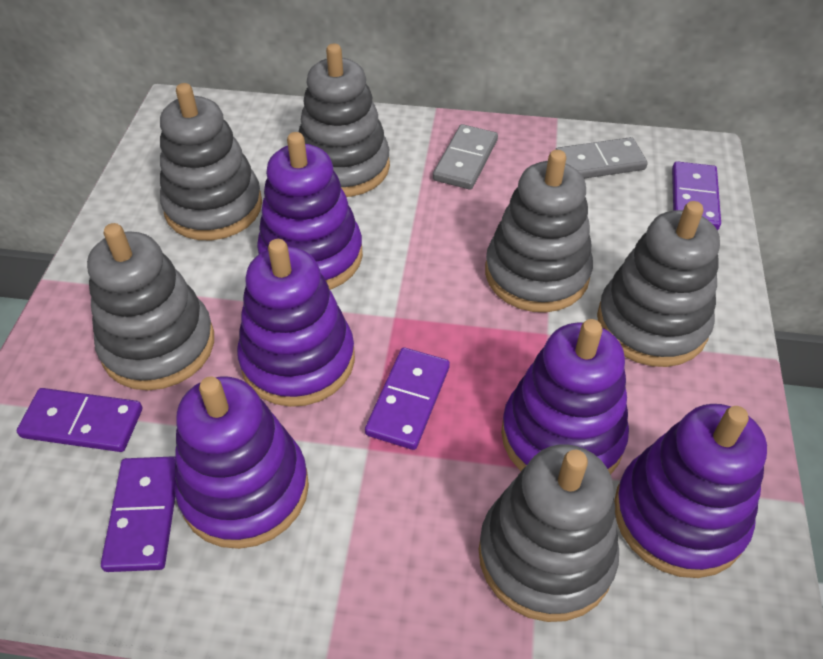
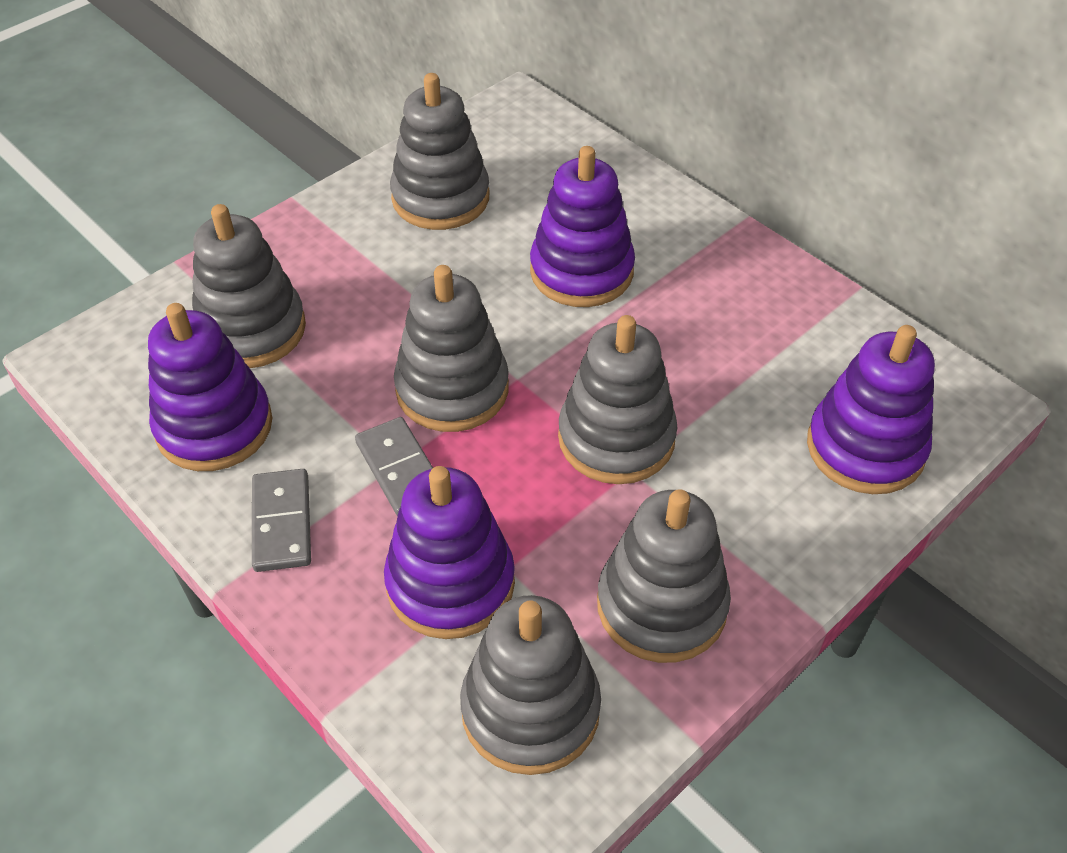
purple domino: [17,388,142,452] [101,456,176,572] [365,347,450,450] [672,161,721,230] = 4 -> none = 0
purple stacking toy: [175,376,309,549] [237,239,355,407] [257,132,363,290] [501,319,629,475] [614,404,767,578] = 5 -> [148,303,272,471] [384,466,515,639] [530,146,635,307] [807,325,935,494] = 4

